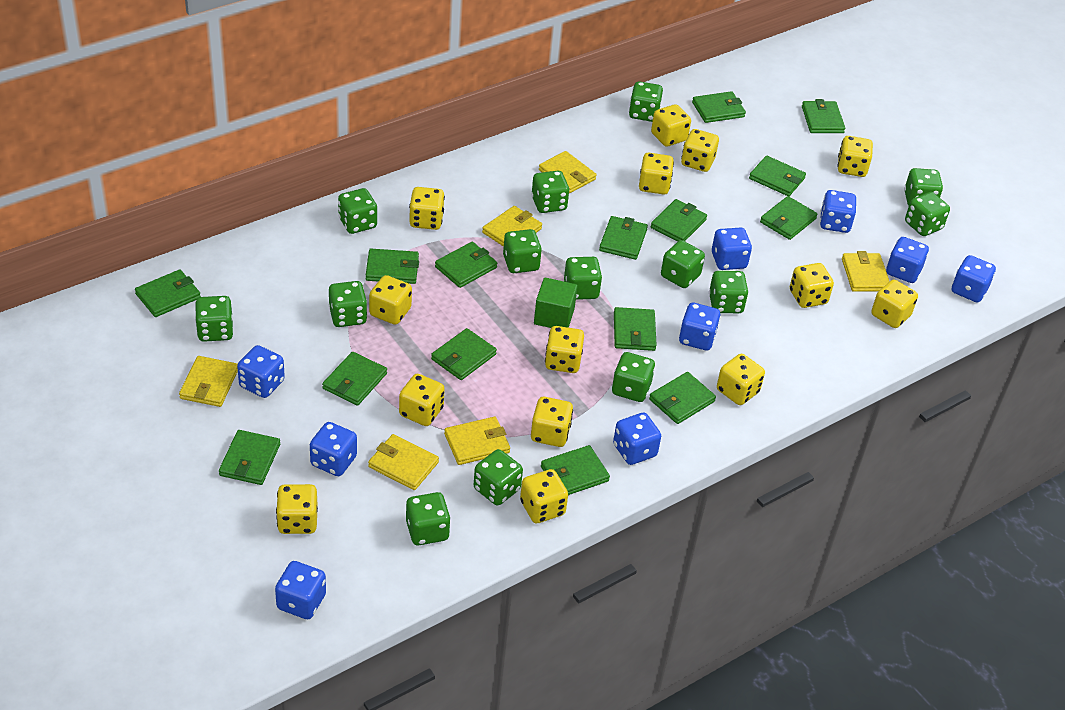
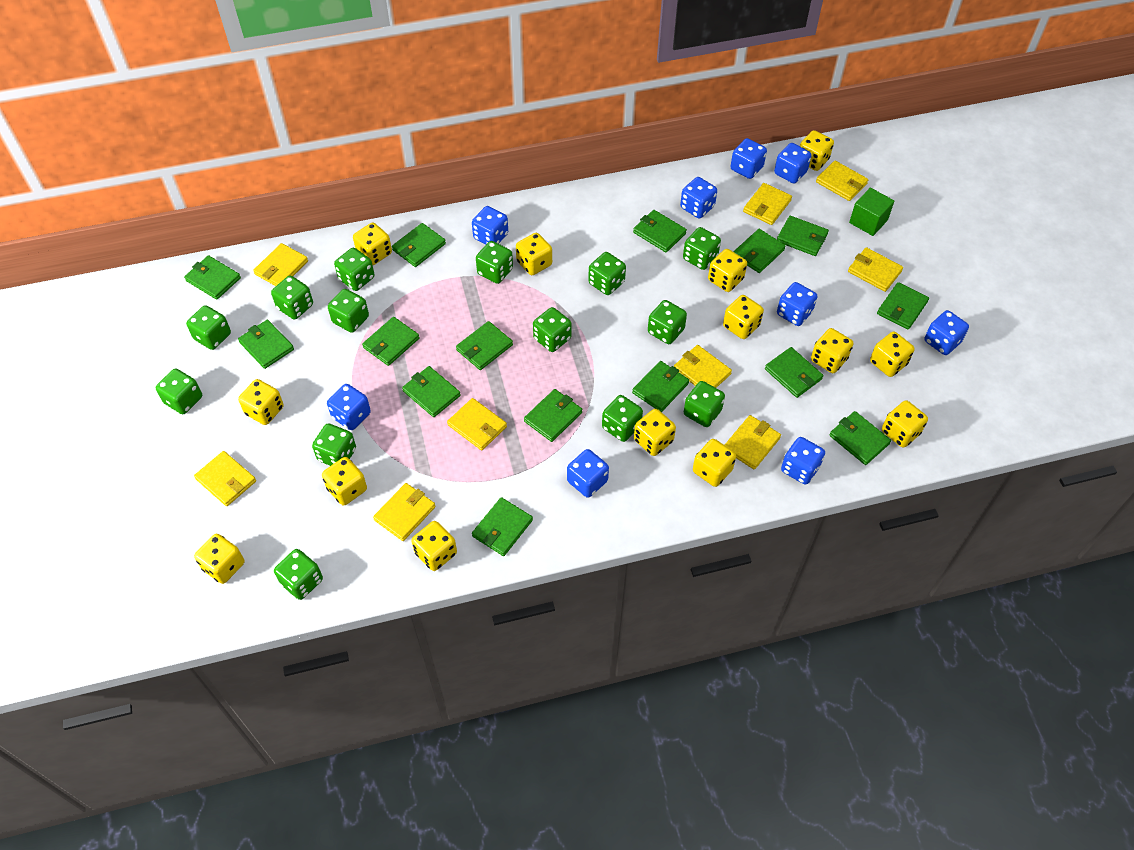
yellow wallet: [179,356,238,407] [368,434,439,490] [444,417,510,465] [482,206,542,247] [539,151,597,193] [842,251,890,292] = 6 -> [194,451,256,506] [253,243,308,286] [373,483,436,541] [447,398,507,451] [674,345,732,388] [725,415,781,469] [743,183,792,225] [816,161,868,201] [848,247,903,292] = 9

